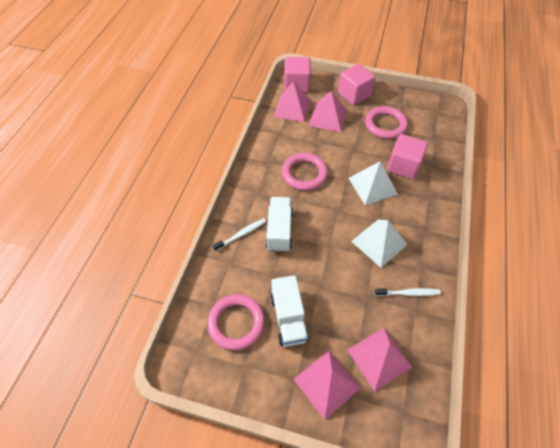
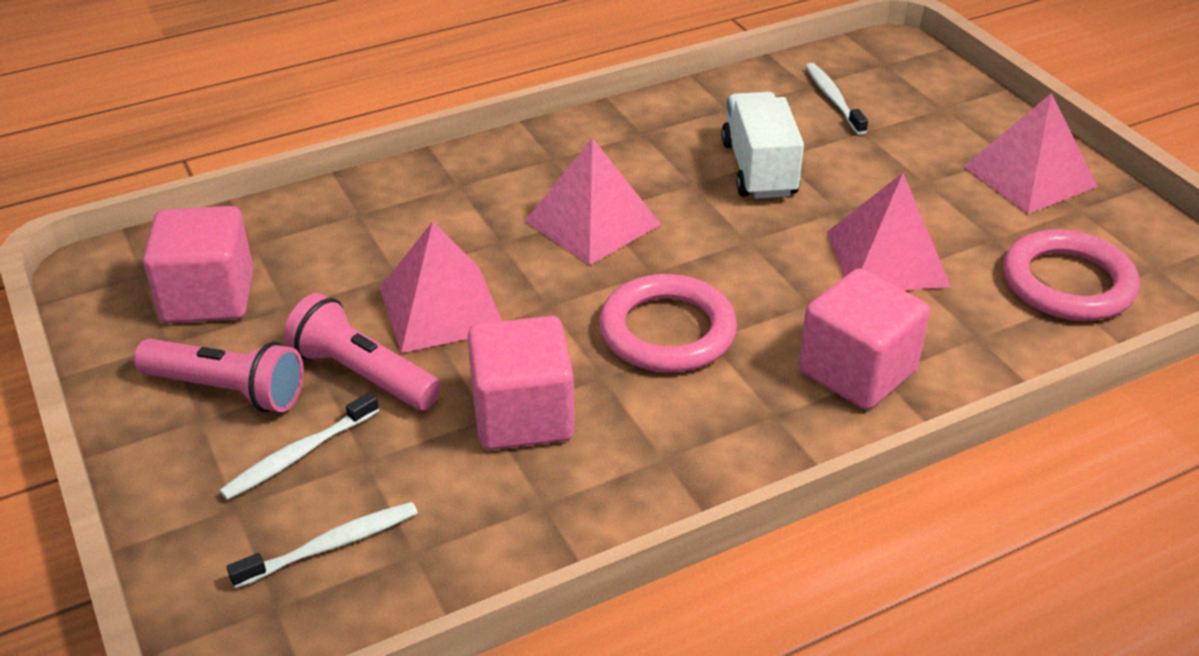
pink flashlight: none = 0 -> [134,339,304,412] [284,293,441,410] = 2
pink ring: [207,294,265,350] [282,153,328,190] [365,106,408,139] = 3 -> [599,274,737,372] [1003,229,1140,321] = 2
white pyramid: [348,161,398,205] [351,220,408,268] = 2 -> none = 0
white toothbrush: [212,218,266,251] [375,288,441,296] = 2 -> [219,392,379,500] [227,502,418,588] [805,63,868,135] = 3
white truck: [265,197,293,252] [271,275,309,347] = 2 -> [721,92,804,199] = 1

